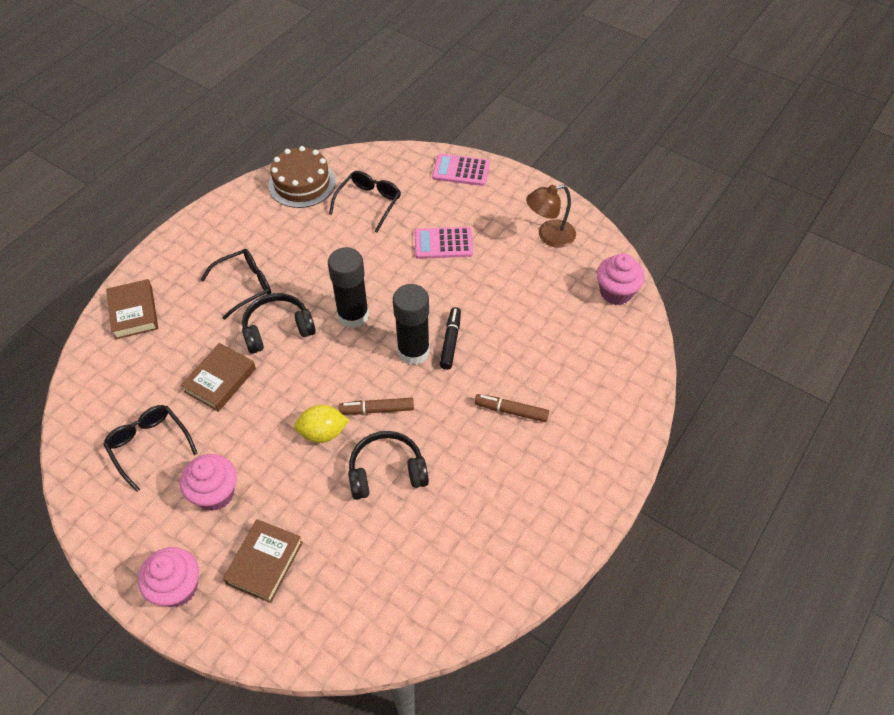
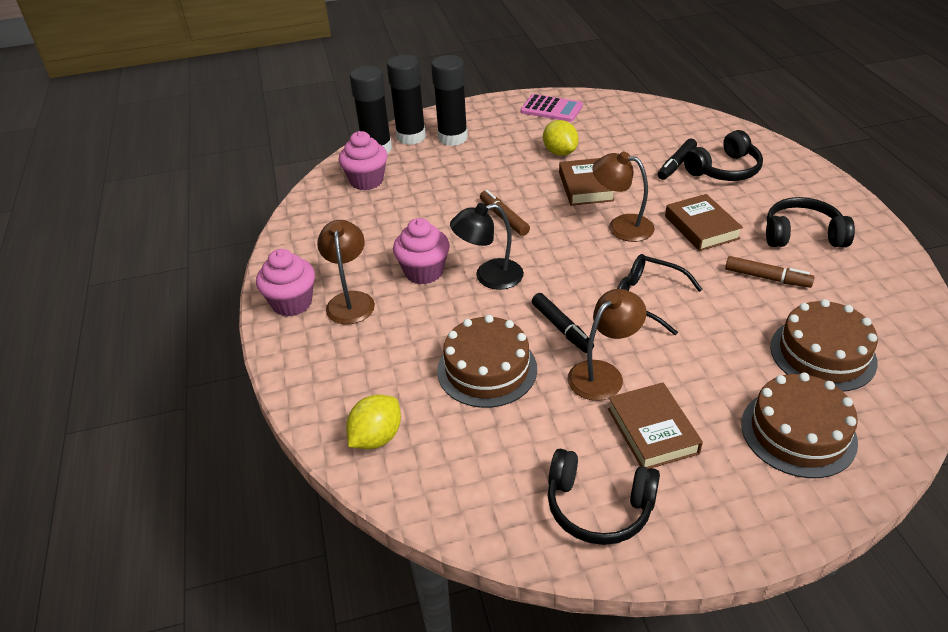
black glasses: [103,405,198,492] [201,249,271,320] [329,171,401,232] = 3 -> [617,254,703,335] = 1
black glue stick: [328,247,369,328] [393,284,430,365] = 2 -> [350,66,392,153] [387,55,426,145] [431,55,468,146] = 3
black headphones: [242,293,316,354] [348,431,429,500] = 2 -> [548,449,660,545] [684,130,763,181] [766,197,855,247] = 3
black lamp: none = 0 -> [450,203,524,290] = 1
black marker: [440,307,461,370] = 1 -> [532,293,594,353] [658,139,697,180] = 2
brown cake: [268,146,336,208] = 1 -> [437,315,537,408] [741,373,858,478] [770,299,878,392] = 3
brown lamp: [526,185,576,247] = 1 -> [317,220,375,324] [568,289,647,401] [592,151,655,242] = 3
pink calculator: [414,227,473,259] [432,154,490,186] = 2 -> [520,94,583,122] = 1
yellow lemon: [294,405,349,443] = 1 -> [346,394,401,449] [543,120,579,156] = 2

